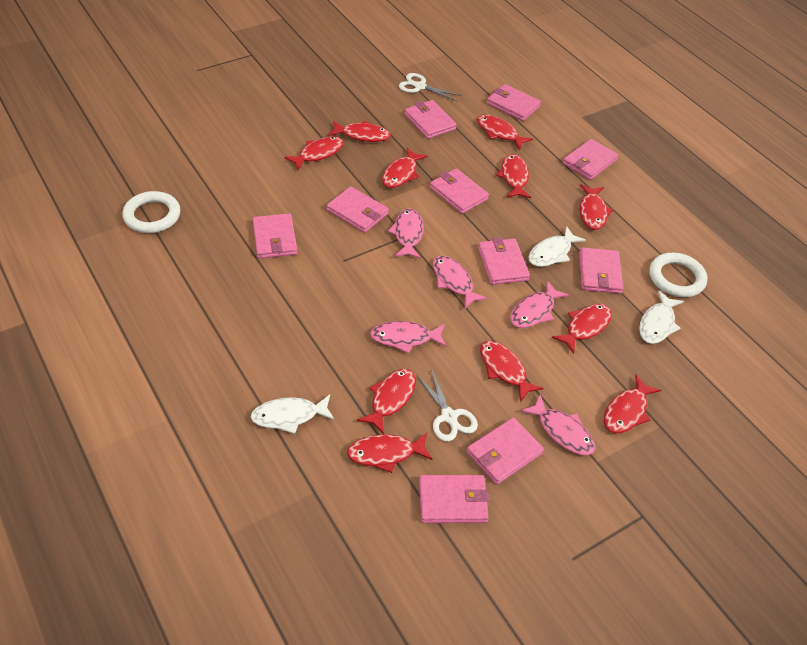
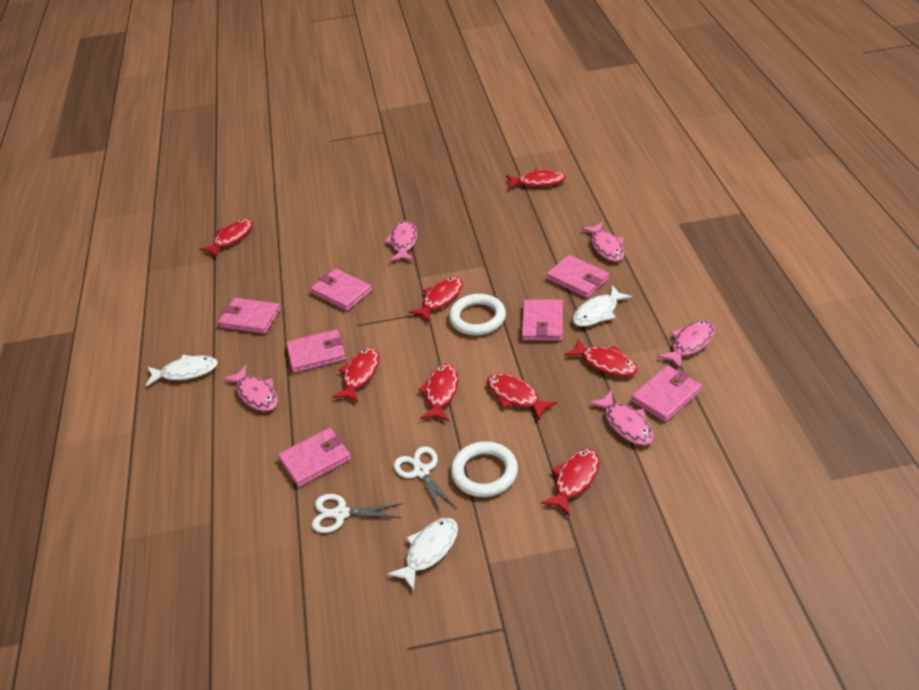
pink wallet: [253,214,297,259] [327,186,389,233] [405,100,457,139] [419,475,489,523] [430,169,489,214] [467,418,544,485] [478,238,530,285] [487,84,541,121] [563,139,618,180] [579,247,623,294] = 10 -> [218,298,281,334] [278,428,351,487] [286,329,346,373] [311,269,372,311] [522,299,563,341] [547,255,609,298] [631,365,702,422] = 7
red fish: [284,136,344,170] [328,121,391,142] [347,433,432,473] [357,369,416,434] [382,148,428,188] [477,115,533,150] [480,341,544,402] [496,154,531,198] [552,304,612,354] [580,184,613,230] [604,375,661,433] = 11 -> [199,219,253,257] [332,348,379,402] [409,277,463,322] [418,364,458,421] [487,373,557,420] [506,169,566,189] [541,449,599,516] [564,338,638,377] = 8

